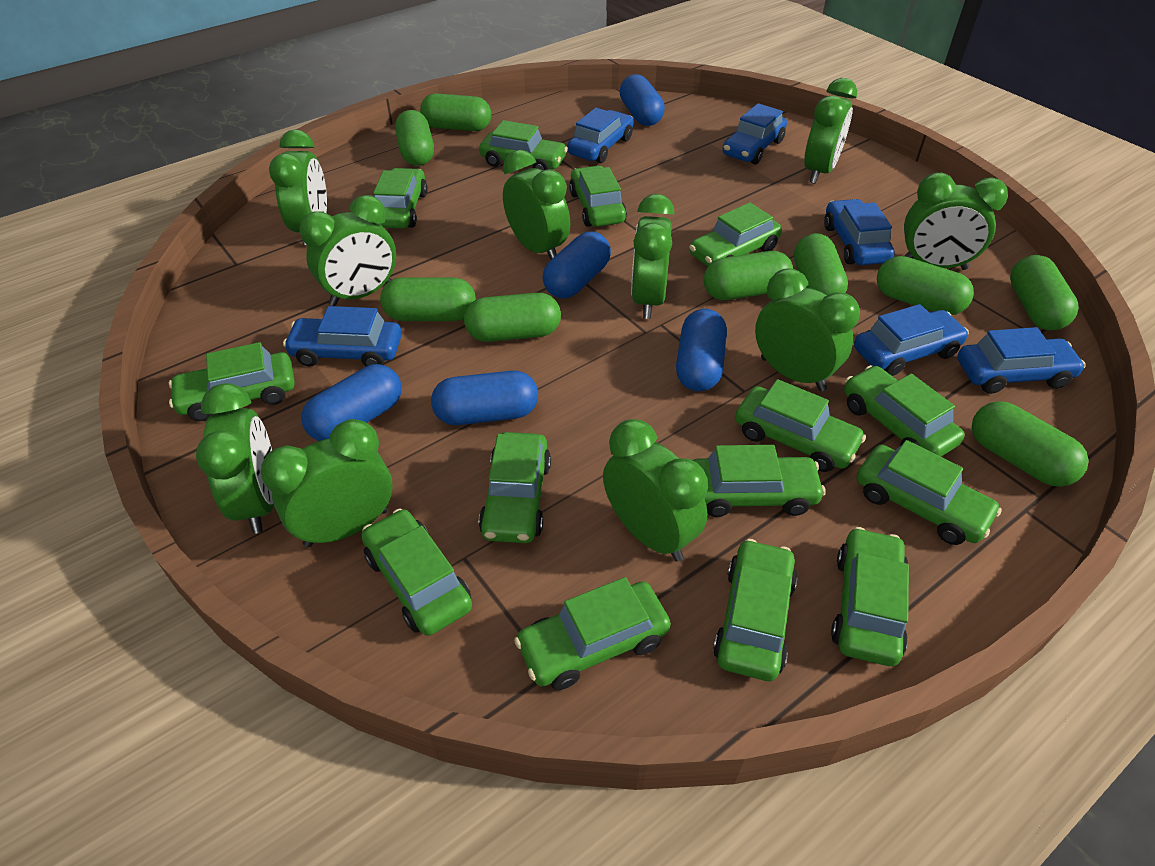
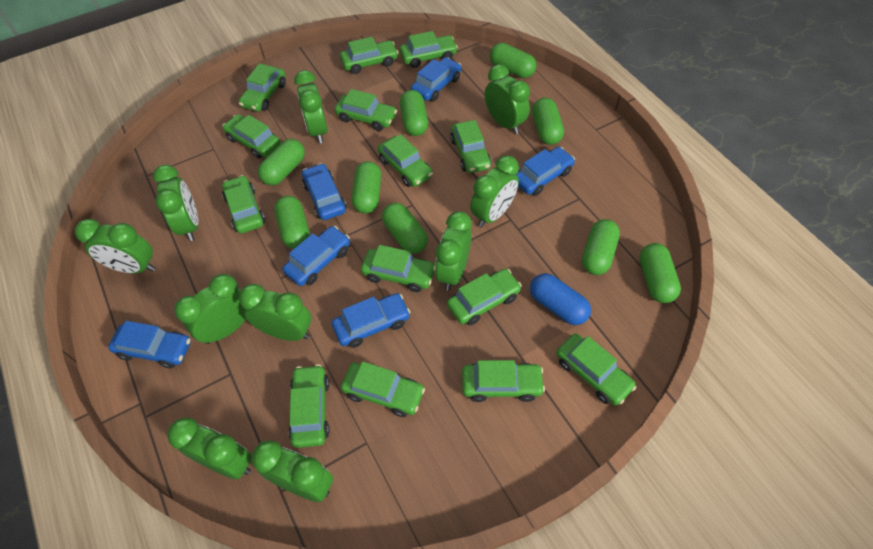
blue capsule: [301,364,402,441] [431,371,538,425] [543,232,611,298] [620,74,665,126] [676,309,727,391] = 5 -> [530,273,591,325] = 1

